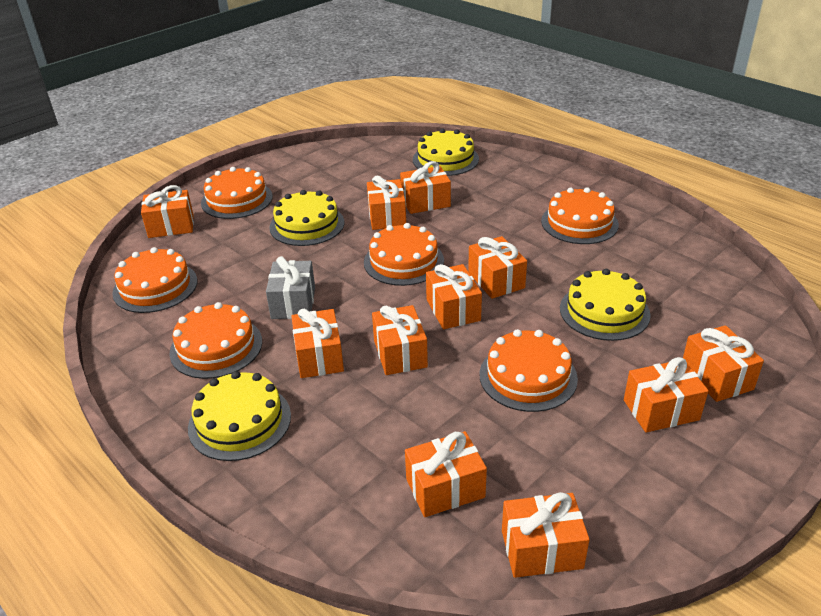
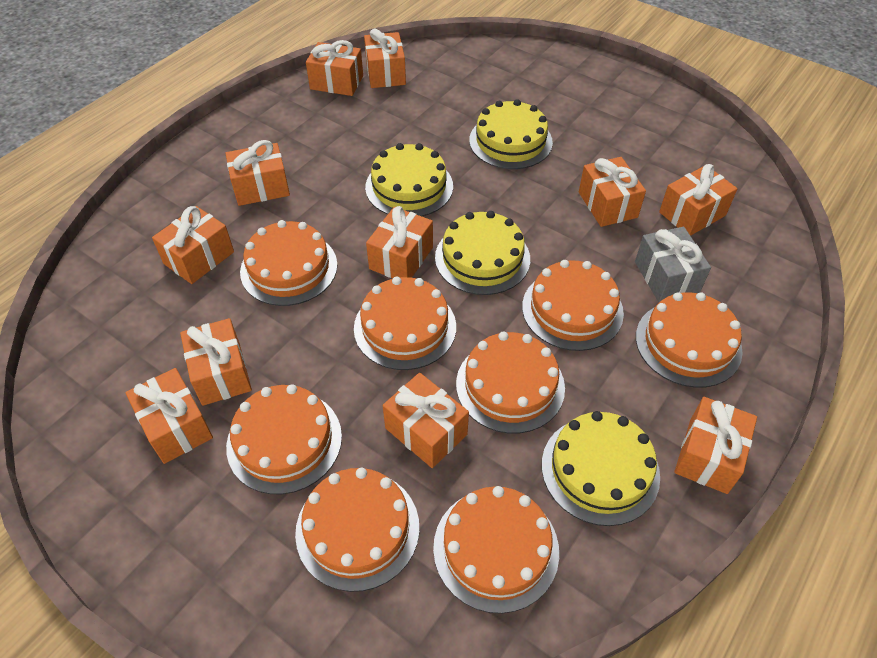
orange cake: [112,247,197,313] [169,302,262,379] [201,167,273,219] [364,223,444,286] [480,329,578,412] [541,187,619,244] = 6 -> [226,384,342,494] [240,220,337,306] [295,468,419,592] [354,277,456,370] [433,486,559,614] [456,332,565,434] [522,260,624,351] [636,292,743,388] = 8

